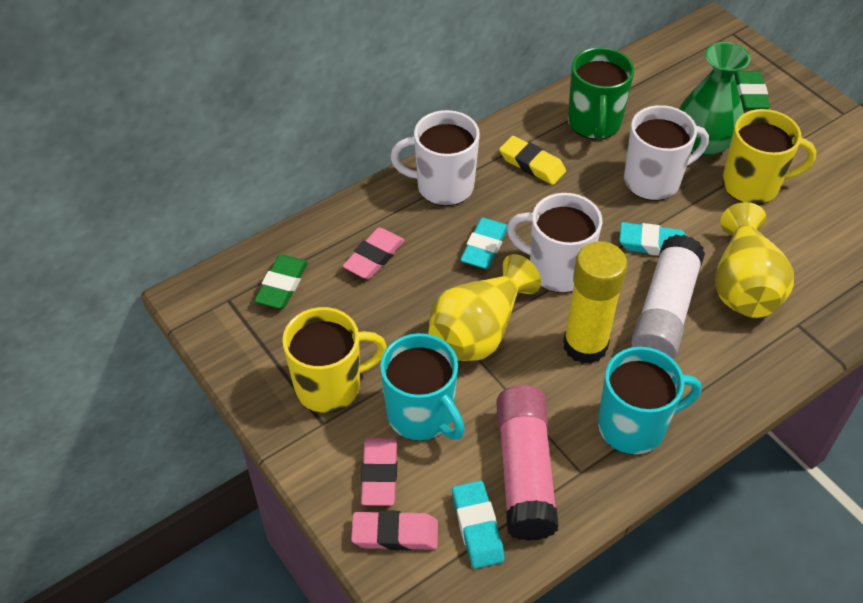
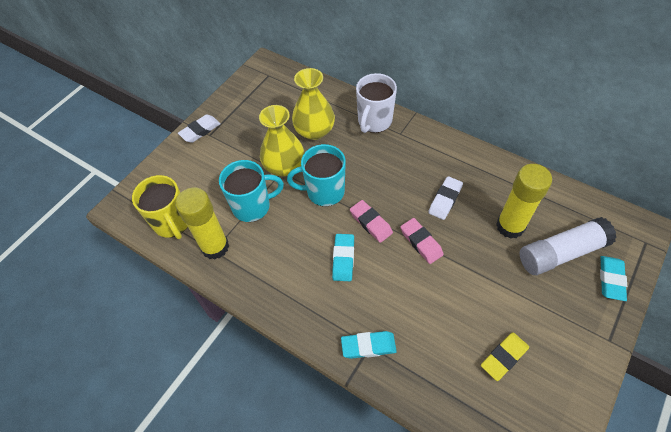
green eraser: [254,255,308,308] [734,71,770,110] = 2 -> none = 0
green mug: [568,47,634,140] = 1 -> none = 0
green vase: [679,42,750,156] = 1 -> none = 0
pink eraser: [343,228,405,279] [351,510,438,551] [361,438,397,506] = 3 -> [350,200,393,243] [400,218,444,264] = 2
pink glue stick: [496,385,559,541] = 1 -> none = 0
white eraser: none = 0 -> [178,114,221,143] [428,176,463,220] = 2
white mug: [390,110,480,206] [507,193,602,293] [624,105,709,201] = 3 -> [356,73,397,133] = 1
yellow glue stick: [563,241,627,364] = 1 -> [175,188,229,260] [496,164,552,239] = 2
yellow mug: [282,307,387,413] [722,109,817,205] = 2 -> [132,175,188,239] = 1

